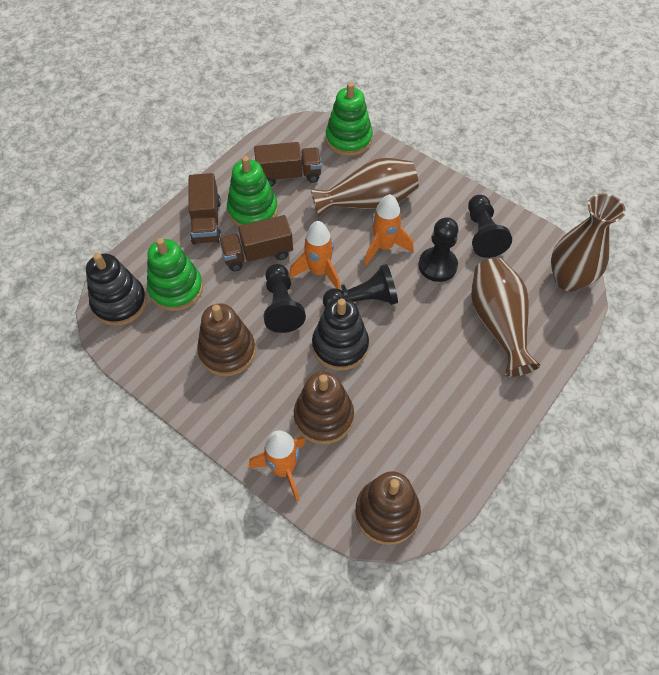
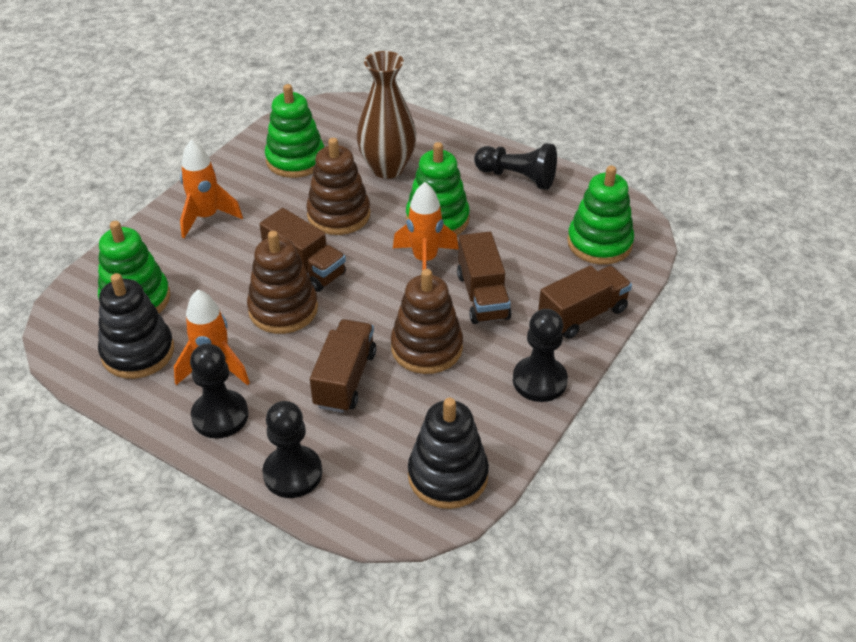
brown truck: [189,173,222,244] [219,215,293,271] [254,142,322,187] = 3 -> [259,208,346,292] [310,319,376,413] [457,231,512,324] [538,265,632,339] = 4
brown vase: [310,158,419,218] [471,258,541,377] [551,194,625,292] = 3 -> [356,51,416,179] = 1
green stacking toy: [147,238,203,311] [227,156,278,226] [326,82,373,156] = 3 -> [98,221,170,313] [265,84,325,178] [406,142,470,235] [567,165,634,265] = 4

